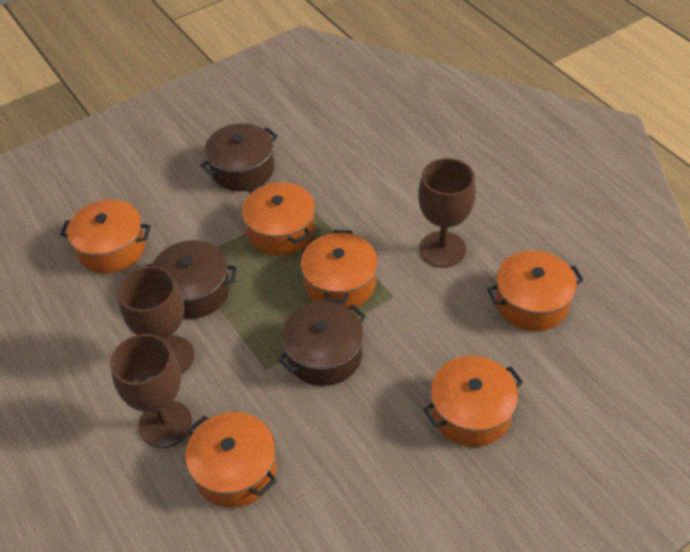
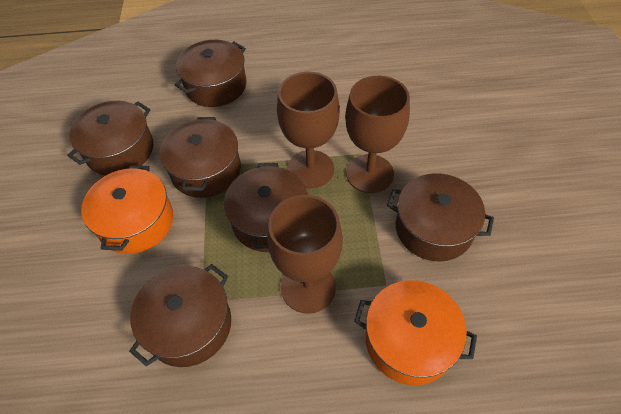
brown pot: [146,240,237,319] [200,123,278,191] [278,301,366,386] = 3 -> [67,101,153,176] [129,264,231,367] [160,117,241,198] [175,40,247,107] [224,163,308,252] [387,173,494,262] = 6
orange pot: [60,199,151,274] [185,412,277,508] [242,182,315,256] [301,230,378,307] [423,356,523,447] [487,250,584,331] = 6 -> [81,165,173,254] [354,280,477,385] = 2

